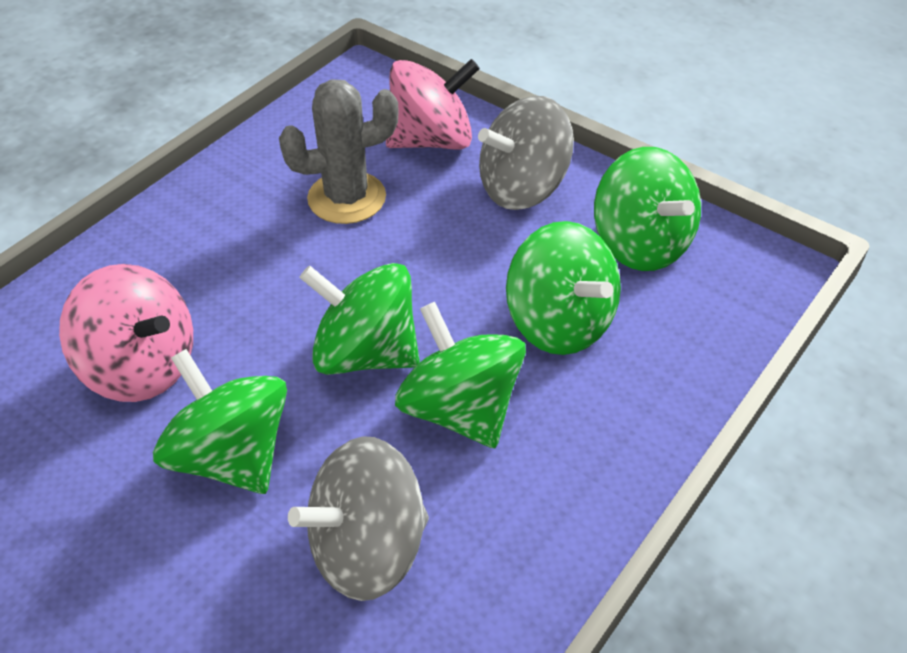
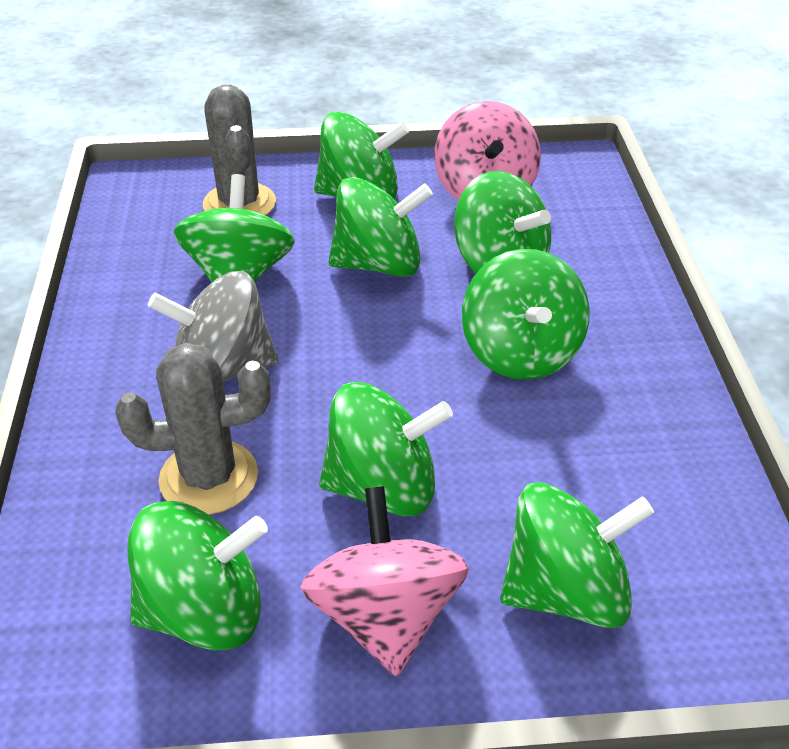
green spinning top: [153,349,287,494] [299,263,420,375] [395,302,526,448] [506,221,621,355] [594,147,701,271] = 5 -> [127,501,268,650] [174,174,294,282] [314,111,409,199] [319,382,453,516] [329,177,433,277] [454,171,551,274] [462,249,590,380] [500,482,654,628] = 8
grey cactus: [279,79,399,224] = 1 -> [115,343,271,515] [203,85,276,216] = 2
grey spinning top: [288,436,429,601] [478,96,574,210] = 2 -> [148,271,278,382] = 1

